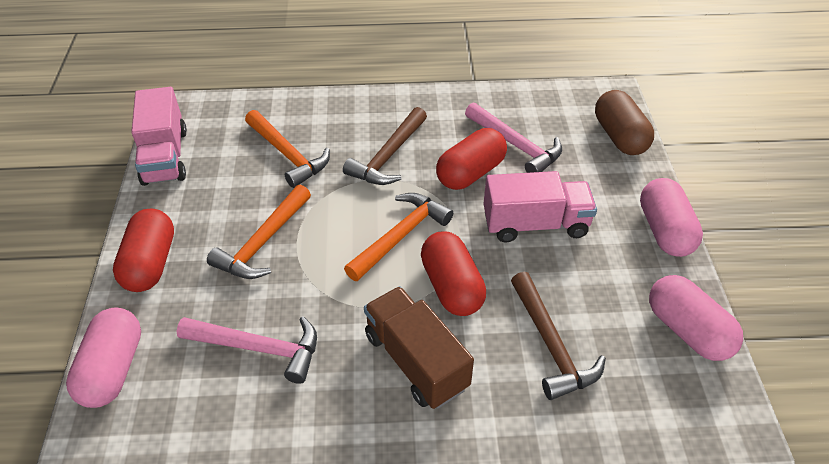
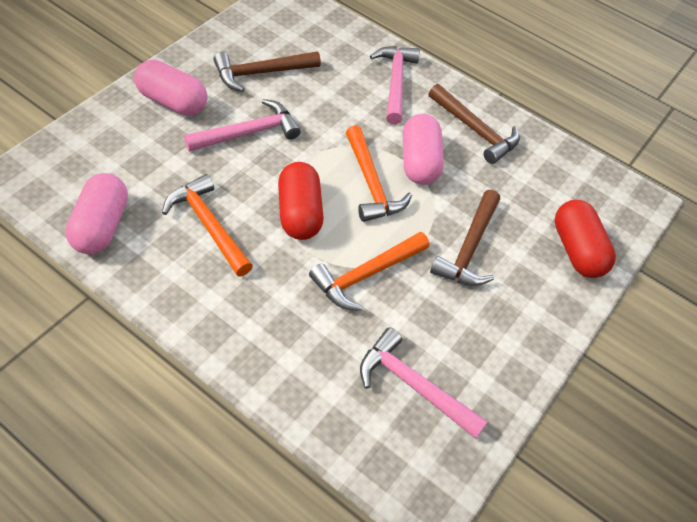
brown capsule: [595,90,654,155] = 1 -> none = 0
brown hammer: [343,107,427,185] [511,272,606,400] = 2 -> [213,51,321,92] [429,84,520,164] [430,190,500,286] = 3
brown truck: [364,286,474,409] = 1 -> none = 0
pink hammer: [177,316,317,384] [465,103,562,173] = 2 -> [184,99,301,152] [360,327,488,439] [370,46,420,124] = 3
pink truck: [131,87,187,186] [484,171,597,243] = 2 -> none = 0
red capsule: [113,208,174,292] [421,231,486,316] [436,128,507,190] = 3 -> [278,162,324,240] [555,200,616,278] = 2

